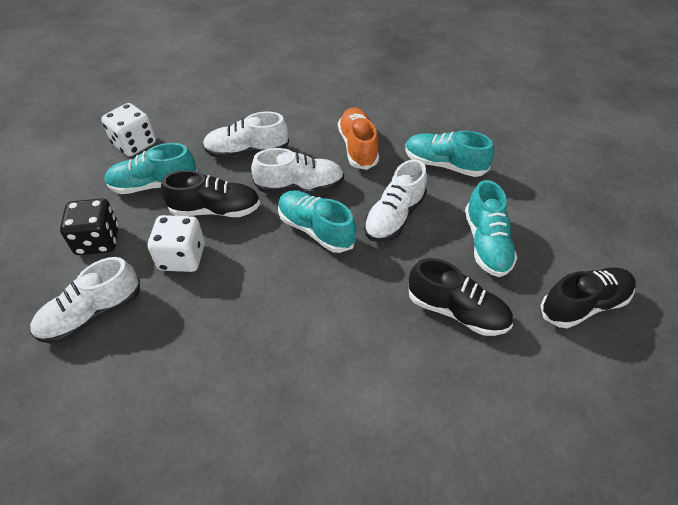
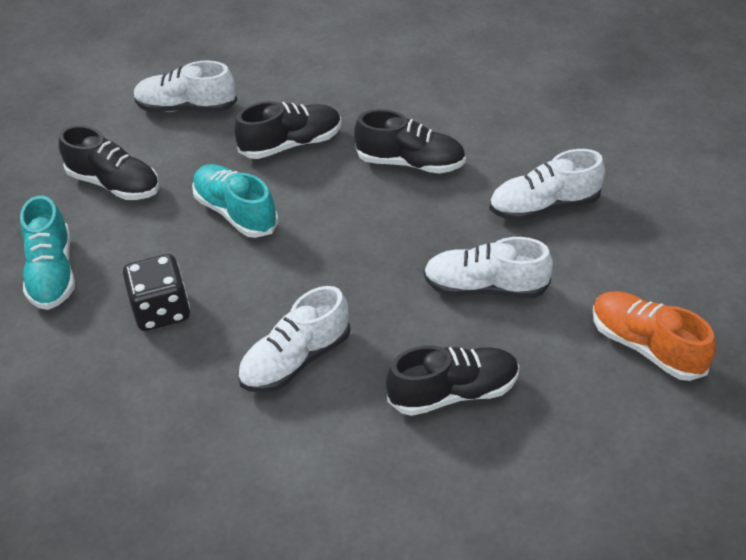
black shoe: [161,170,260,217] [408,258,513,336] [540,267,636,328] = 3 -> [59,125,159,200] [234,101,341,159] [354,109,466,174] [386,346,519,416] = 4
turquoise shoe: [105,143,198,194] [278,190,356,253] [405,131,494,177] [465,180,517,277] = 4 -> [20,196,75,310] [192,164,278,238] = 2
white dice: [101,103,156,157] [148,215,205,272] = 2 -> none = 0

